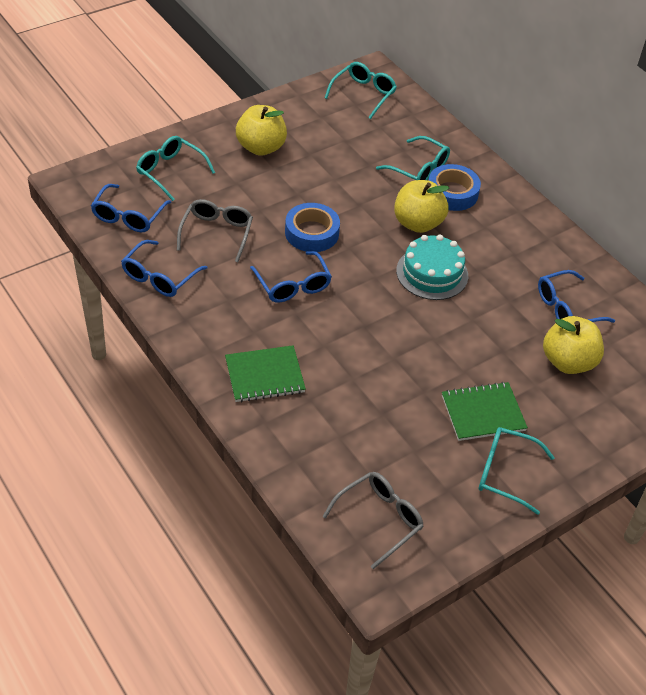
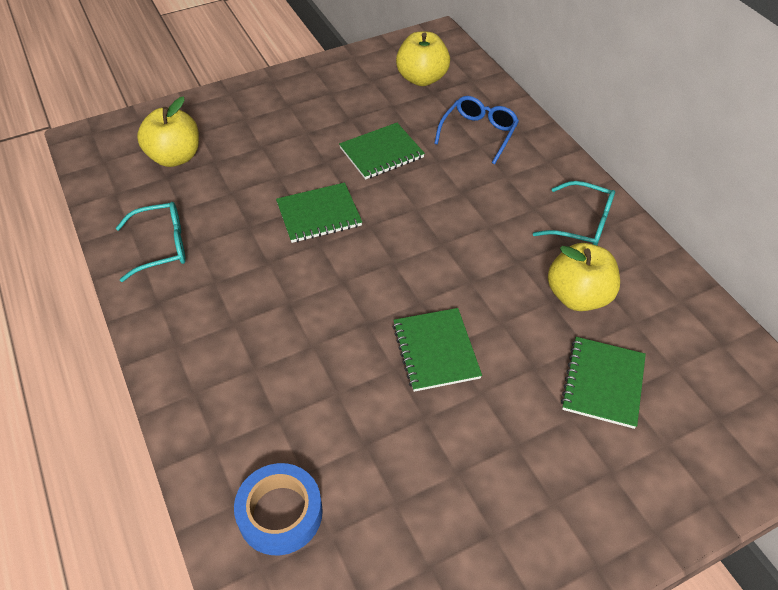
blue glasses: [91,184,171,232] [121,240,207,297] [250,251,332,303] [538,270,615,323] = 4 -> [434,96,519,164] = 1
blue tape: [285,203,340,252] [429,164,481,211] = 2 -> [234,463,323,555] = 1
green notebook: [225,345,306,402] [442,382,528,441] = 2 -> [276,183,362,243] [339,123,425,180] [393,308,482,392] [561,337,646,429] = 4
grey glasses: [177,199,253,262] [323,472,424,569] = 2 -> none = 0
turquoise cake: [396,234,468,300] = 1 -> none = 0
turquoise glasses: [136,136,215,201] [325,62,397,119] [376,136,450,180] [479,427,555,515] = 4 -> [116,202,186,282] [533,181,615,246] = 2

